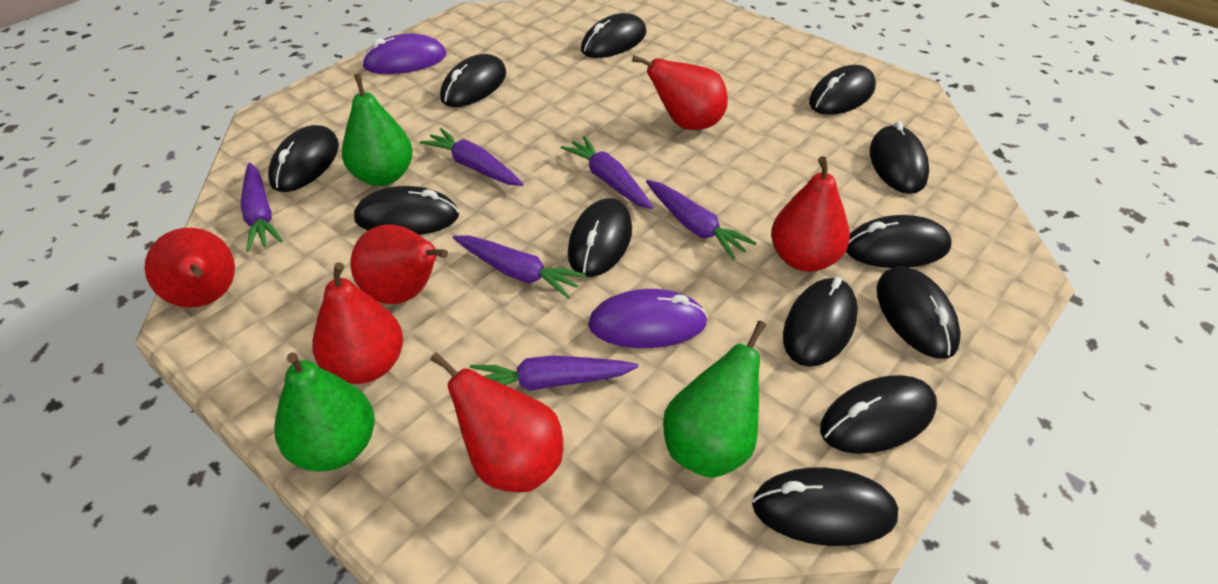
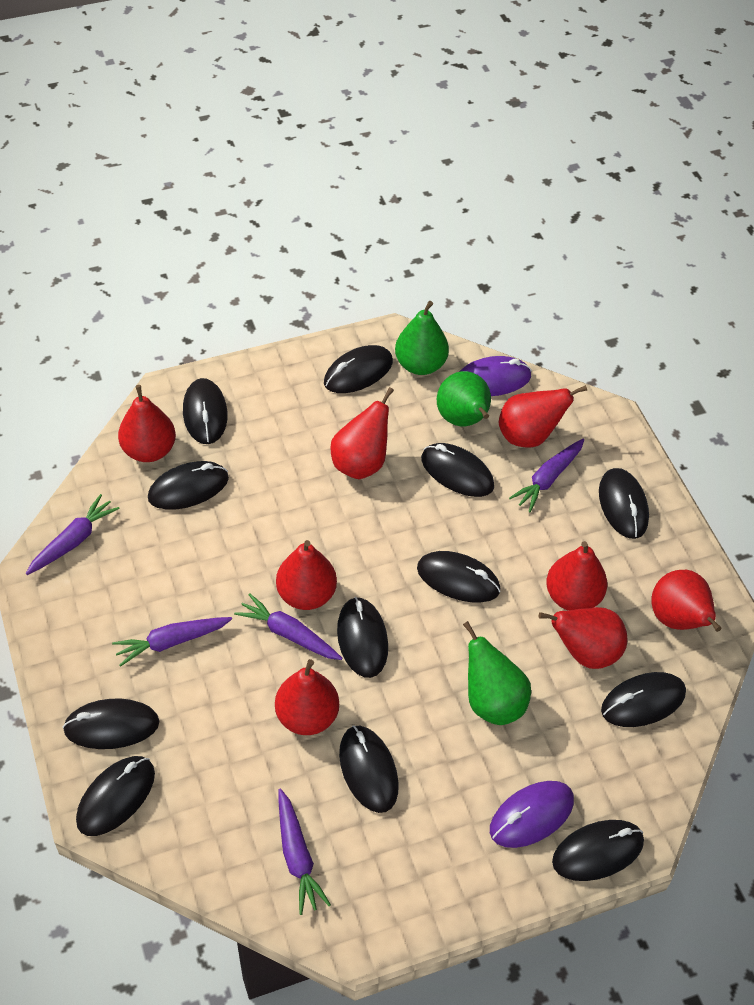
purple carrot: [241,163,283,251] [420,128,524,186] [453,235,586,299] [470,355,639,391] [560,136,653,209] [646,180,756,260] = 6 -> [26,494,120,575] [112,617,232,667] [234,593,342,660] [279,789,331,915] [509,439,584,512] = 5
red pear: [145,228,235,308] [312,262,403,384] [350,224,448,304] [430,352,563,492] [632,55,728,130] [771,156,850,272] = 6 -> [118,385,176,462] [275,659,339,735] [276,540,337,610] [330,387,394,479] [499,385,587,448] [539,607,627,669] [546,541,607,611] [651,570,721,632] = 8

